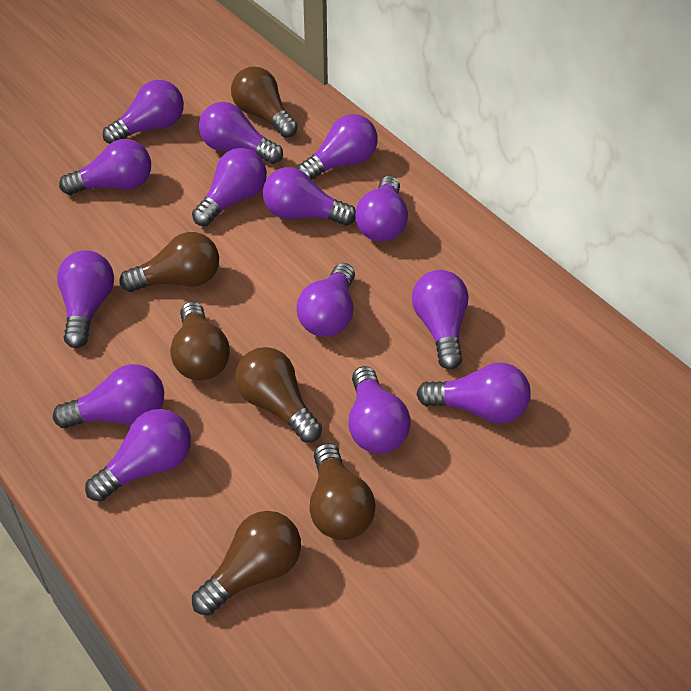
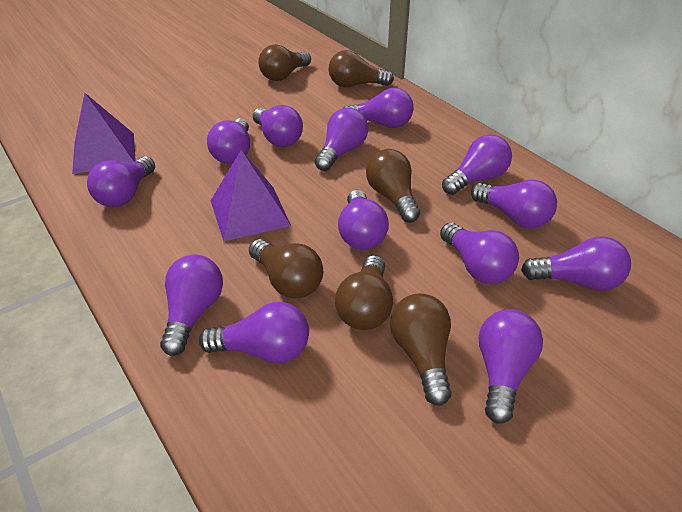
purple light bulb: [53,364,164,428] [57,250,114,348] [59,139,151,195] [85,409,191,502] [103,80,184,144] [192,148,267,226] [199,102,283,164] [263,167,356,226] [297,114,378,180] [297,263,355,337] [348,366,411,454] [355,176,408,242] [412,270,468,370] [416,363,531,424] = 14 -> [87,156,155,207] [160,255,223,356] [199,302,309,364] [207,118,250,164] [253,105,303,147] [315,108,368,171] [338,190,389,250] [344,88,414,128] [440,222,519,284] [442,135,512,195] [471,180,557,228] [479,309,543,424] [521,236,631,291] = 13
purple pyramid: none = 0 -> [72,93,135,174] [211,150,291,241] = 2

